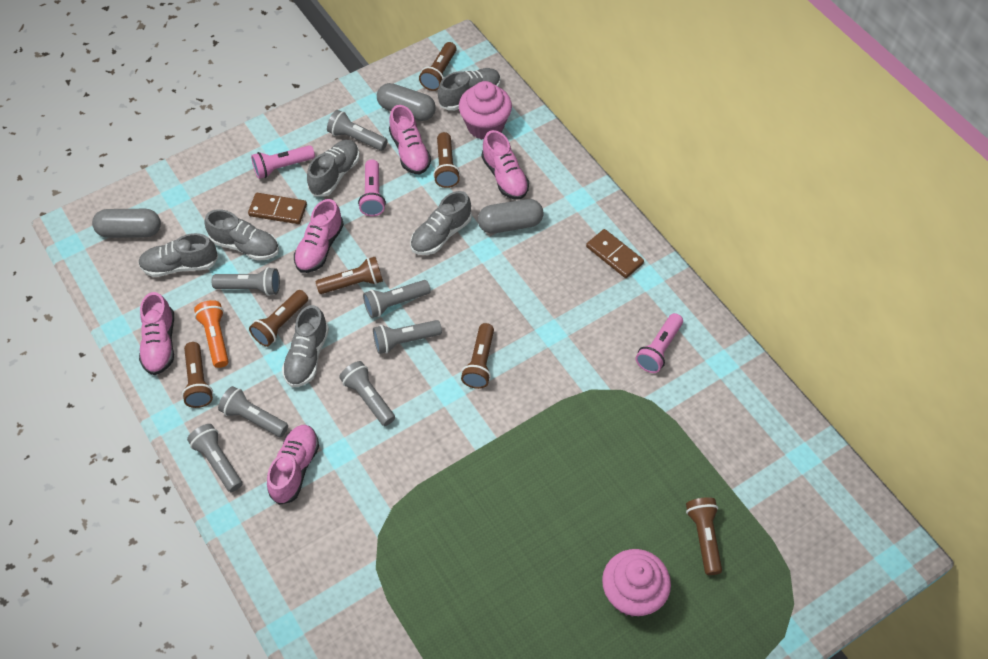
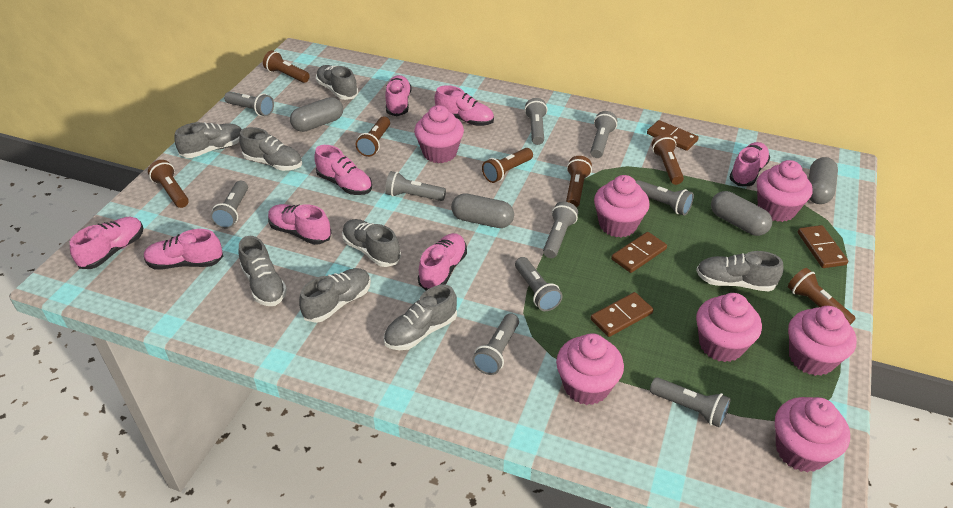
brown domino: [248,193,307,224] [586,229,644,278] = 2 -> [591,292,654,337] [611,232,667,273] [647,120,699,151] [798,225,848,268] = 4
grey capsule: [92,209,161,238] [377,83,436,121] [478,199,544,234] = 3 -> [290,97,343,132] [451,193,514,228] [711,191,772,236] [808,157,838,204] = 4
grey flashlight: [187,424,242,492] [211,267,280,296] [218,386,288,437] [327,110,388,151] [339,361,395,426] [363,280,431,318] [373,320,442,354] = 7 -> [210,181,248,229] [224,92,274,116] [385,171,446,201] [472,313,519,375] [515,257,563,311] [524,98,547,145] [543,201,578,258] [590,111,617,158] [636,180,694,215] [650,377,731,428] = 10
grey shoe: [138,233,218,277] [204,209,279,261] [282,305,329,387] [307,140,360,197] [410,191,472,255] [438,68,501,111] = 6 -> [174,122,242,158] [239,127,302,171] [239,236,287,306] [299,268,371,323] [316,65,358,100] [342,219,401,267] [384,285,457,350] [696,251,784,291] = 8
orange flashlight: [194,300,229,368] = 1 -> none = 0
pink cupcake: [459,81,512,140] [602,549,671,617] = 2 -> [414,105,464,163] [556,333,624,405] [594,175,650,237] [696,293,762,362] [757,160,812,222] [775,397,850,472] [788,306,857,376] = 7
pink flashlight: [251,145,315,179] [358,159,386,216] [635,313,683,373] = 3 -> none = 0
pink shoe: [139,292,174,375] [267,425,319,505] [294,199,344,273] [389,105,431,174] [482,130,529,200] = 5 -> [70,217,143,269] [144,229,224,270] [268,204,331,245] [314,145,372,195] [385,75,412,116] [418,233,467,290] [435,85,494,126] [729,142,770,186] = 8

